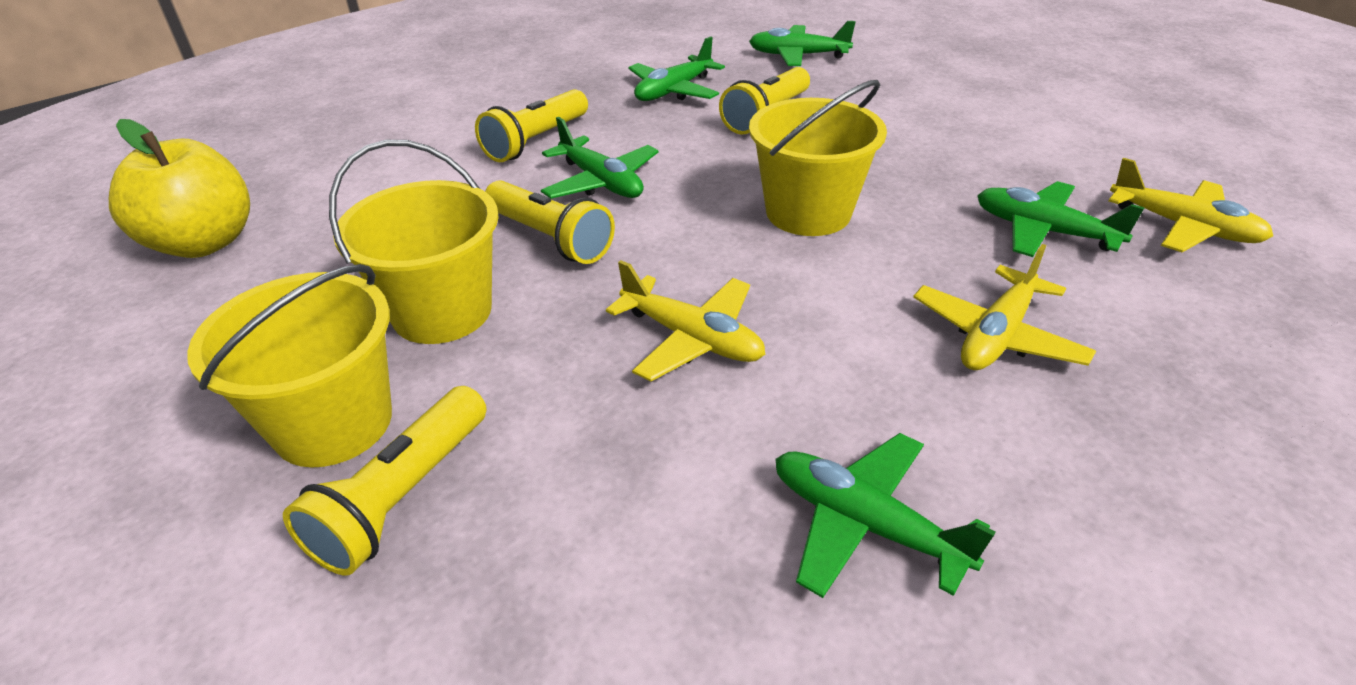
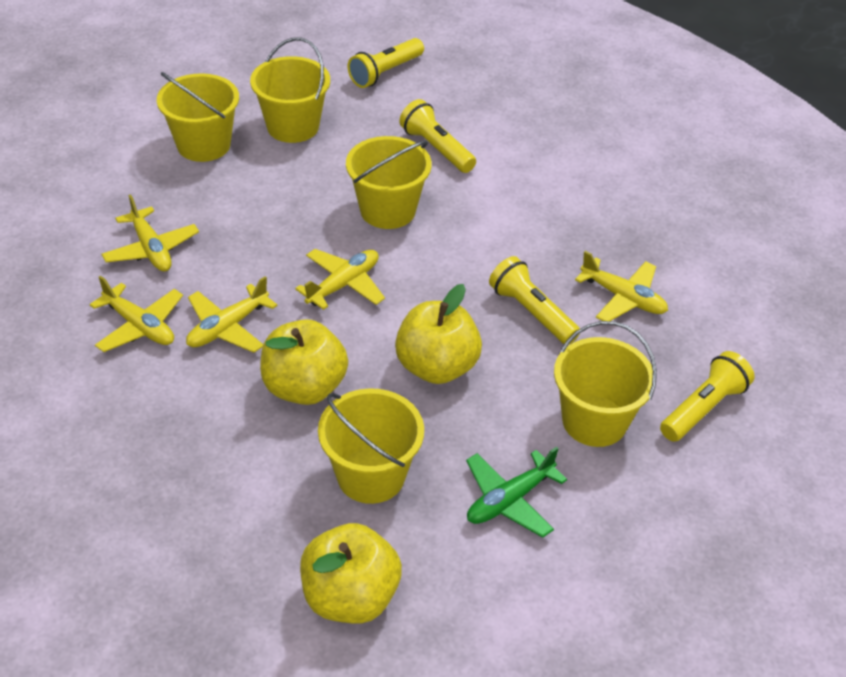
green plane: [541,117,659,199] [628,36,725,101] [749,21,856,66] [775,433,996,598] [977,181,1145,257] = 5 -> [466,447,567,538] = 1
yellow apple: [109,119,250,258] = 1 -> [260,319,348,405] [300,523,402,623] [395,284,482,384] = 3
yellow bucket: [187,264,392,467] [329,140,499,344] [749,80,887,236] = 3 -> [157,72,239,162] [250,37,330,143] [318,388,424,504] [346,136,432,229] [554,321,657,447] = 5
yellow plane: [606,260,765,382] [913,244,1096,370] [1108,158,1273,252] = 3 -> [90,276,183,352] [102,194,199,272] [186,276,278,353] [295,249,385,310] [575,251,668,321] = 5

